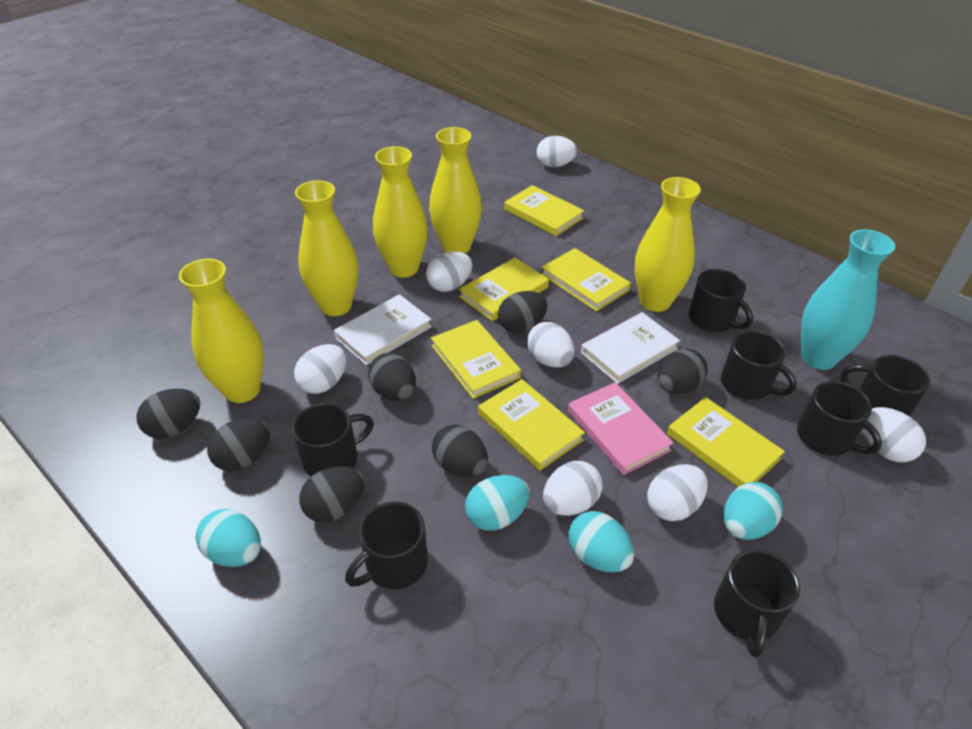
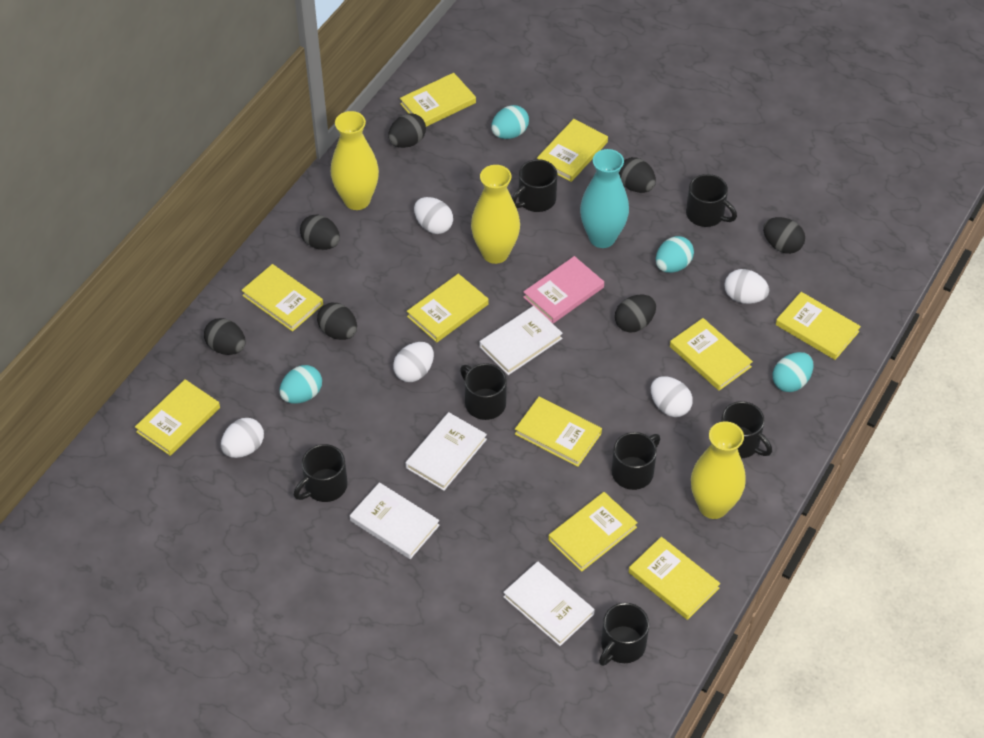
white book: [334,294,432,365] [581,312,680,384] = 2 -> [350,482,440,559] [405,412,487,491] [479,306,563,375] [503,561,595,646] = 4
white egg: [294,344,346,394] [426,251,472,292] [527,322,574,367] [536,136,578,167] [543,461,603,516] [647,464,708,521] [862,407,926,462] = 7 -> [221,418,264,458] [393,342,434,382] [414,197,453,234] [651,376,693,417] [724,269,769,304] = 5
yellow book: [431,320,521,399] [459,258,549,321] [478,379,585,471] [504,185,584,236] [541,248,631,312] [667,397,785,487] = 6 -> [135,379,220,456] [241,264,323,332] [400,73,476,127] [407,274,489,342] [515,397,602,467] [537,119,608,182] [548,492,638,572] [629,537,720,620] [670,318,753,391] [776,292,861,360] = 10
yellow vase: [179,258,264,403] [295,180,358,316] [373,146,428,278] [429,127,482,254] [635,177,701,312] = 5 -> [331,111,379,210] [471,165,520,264] [691,421,746,519] = 3

